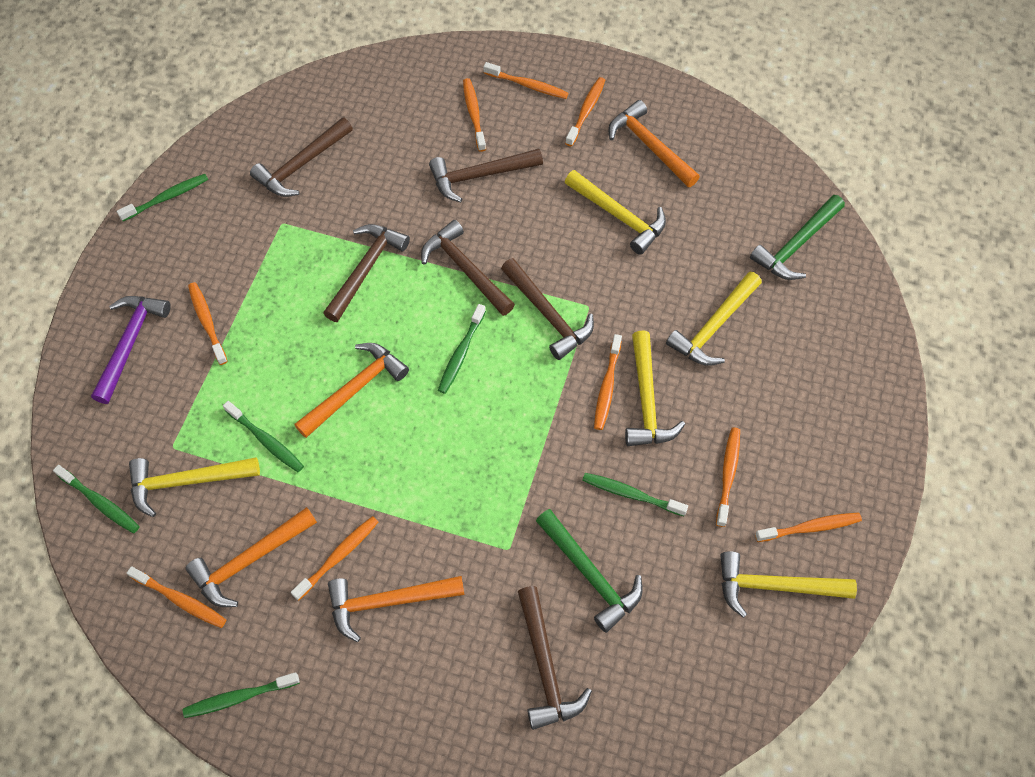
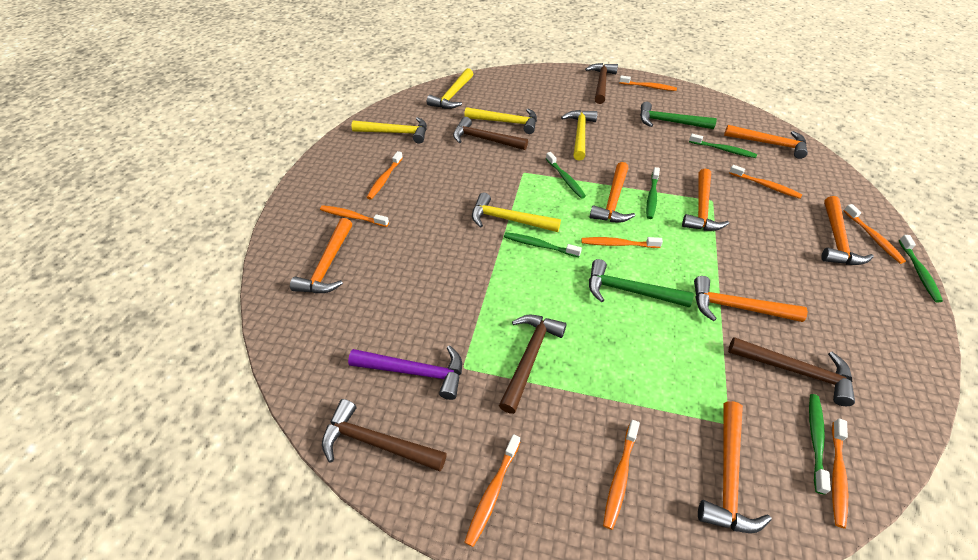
brown hammer: [250,117,353,197] [323,224,410,322] [421,220,515,316] [429,149,543,202] [501,258,594,360] [518,586,592,730] = 6 -> [322,399,447,472] [453,117,528,150] [499,315,567,414] [585,63,618,104] [728,337,855,406] = 5
orange hammer: [185,507,317,607] [294,343,409,438] [328,576,465,642] [608,100,700,187] = 4 -> [290,218,352,293] [590,162,635,223] [682,169,729,231] [694,276,808,322] [698,401,771,533] [724,125,808,159] [821,196,874,265] = 7

